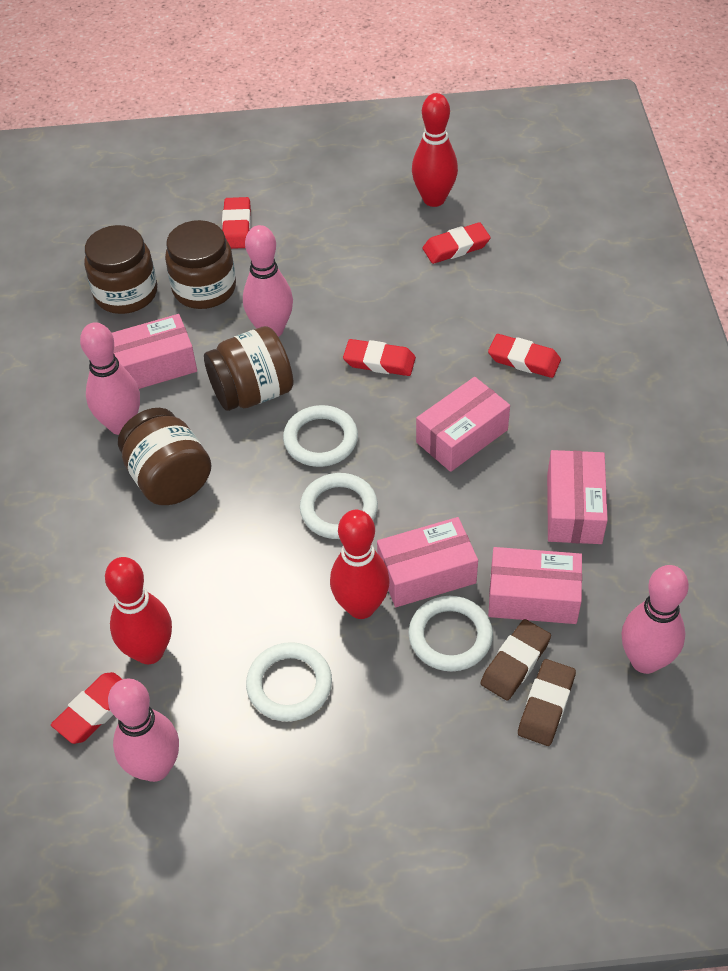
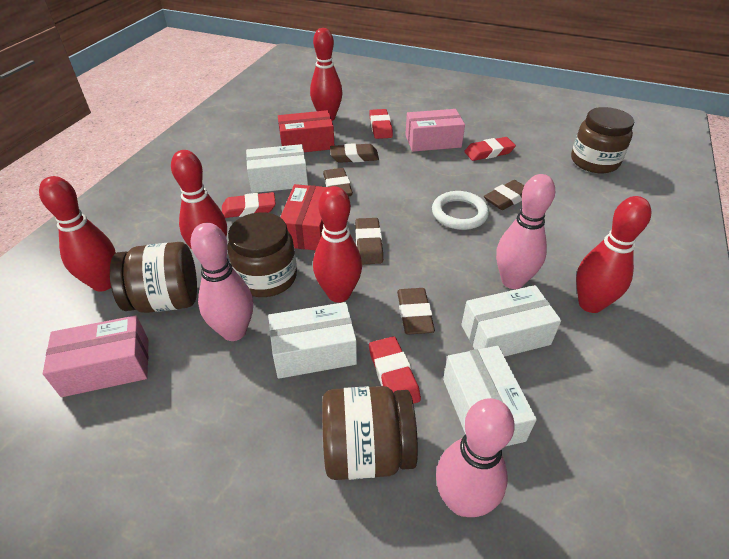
brown eraser: [481,619,551,700] [518,659,576,746] = 2 -> [323,168,353,197] [330,143,379,163] [355,218,383,264] [397,288,435,334] [484,180,525,210] = 5
pink bowling pin: [80,322,140,435] [108,679,179,782] [243,225,293,337] [621,565,689,674] = 4 -> [191,223,253,341] [436,398,515,517] [496,174,555,289] = 3
pink box: [112,314,197,389] [377,517,478,607] [416,377,510,472] [488,547,582,624] [547,450,608,544] = 5 -> [43,315,149,397] [405,109,465,152] = 2
red bowling pin: [105,557,172,664] [330,510,390,619] [412,93,458,207] = 3 -> [39,176,116,292] [171,150,227,248] [310,28,343,121] [313,186,362,303] [576,196,651,313] = 5
red box: none = 0 -> [278,110,334,152] [280,184,329,250] = 2
red eraser: [51,672,122,744] [222,197,251,249] [343,339,416,376] [423,222,491,264] [488,334,561,378] = 5 -> [222,192,276,218] [369,109,393,139] [369,336,421,404] [464,137,516,161] = 4
white box: none = 0 -> [246,144,308,193] [268,302,357,379] [443,346,537,447] [461,285,561,357] = 4
white ring: [246,642,332,722] [283,405,358,467] [300,473,378,539] [408,596,493,671] = 4 -> [432,191,489,230] = 1

